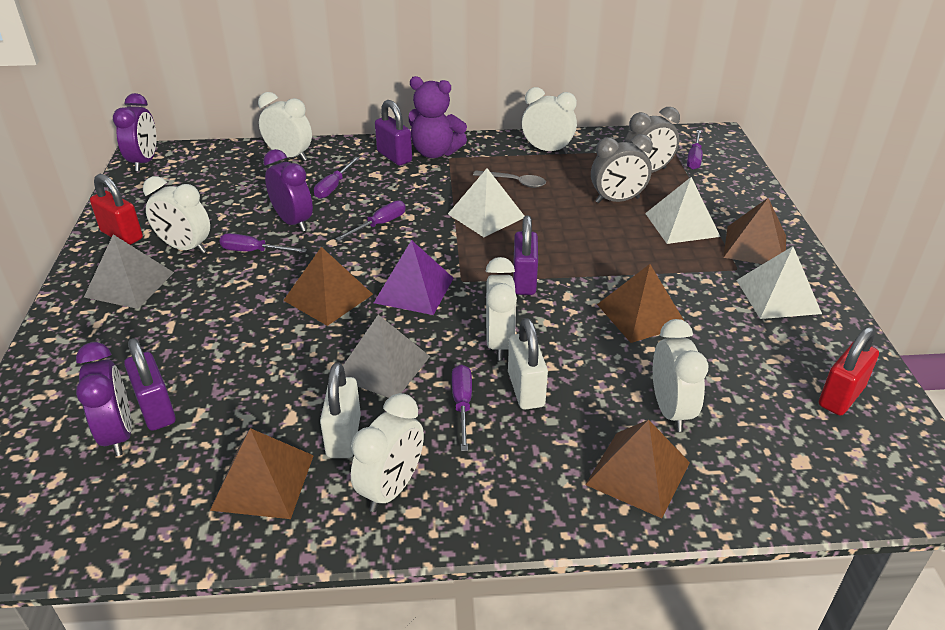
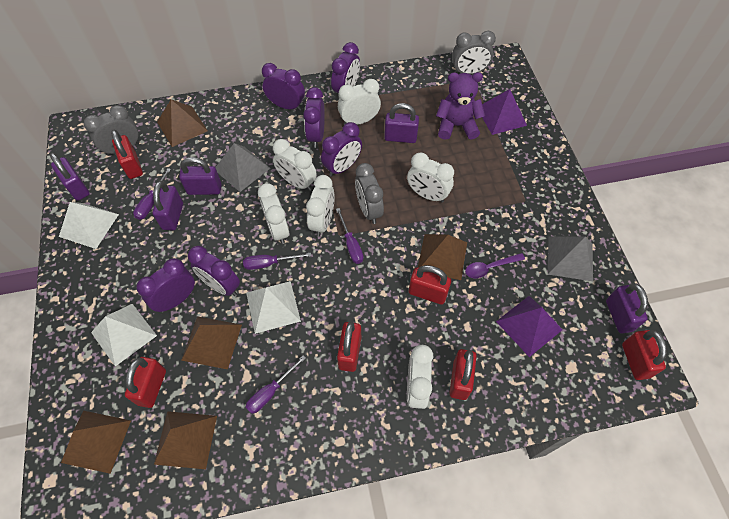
grey clock: [591,134,653,203] [624,107,680,173] = 2 -> [84,105,140,156] [355,163,384,224] [452,31,496,75] = 3
grey spoon: [473,171,546,188] = 1 -> none = 0
purple clock: [76,342,132,456] [113,93,157,171] [263,149,313,232] = 3 -> [136,258,195,312] [188,246,240,296] [262,63,305,111] [303,87,325,148] [321,122,362,177] [331,42,360,99] = 6
purple padlock: [124,338,176,431] [375,100,412,165] [513,215,538,295] = 3 -> [50,153,90,201] [152,181,183,230] [179,157,221,195] [384,103,419,143] [606,283,648,334] = 5
purple pyramid: [374,240,454,315] = 1 -> [482,89,527,135] [496,296,563,357] = 2
purple screwdriver: [219,233,307,253] [314,157,360,199] [335,200,406,241] [452,364,472,451] [687,130,702,170] = 5 -> [133,168,171,220] [243,253,311,270] [246,355,306,414] [336,208,363,264] = 4
purple spoon: none = 0 -> [465,253,525,278] = 1
red padlock: [90,174,143,245] [819,327,879,416] = 2 -> [111,130,143,179] [125,357,166,408] [337,322,361,372] [409,265,451,305] [449,349,477,400] [622,330,667,380] = 6
white padlock: [320,362,361,458] [508,318,548,410] = 2 -> none = 0

